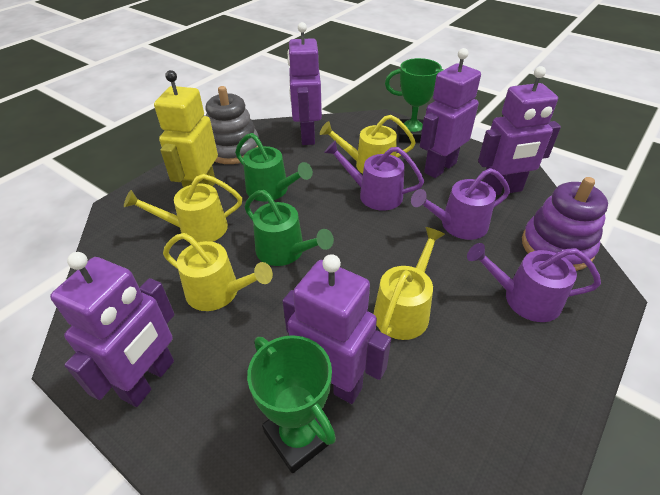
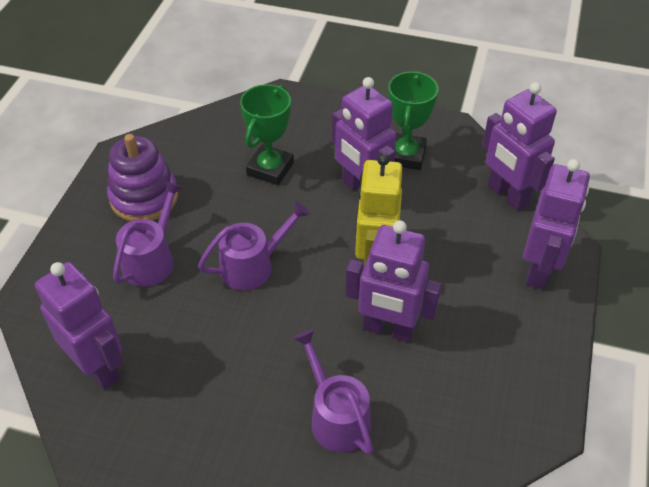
green watering can: [235,133,313,202] [244,190,334,266] = 2 -> none = 0
grey stacking toy: [205,86,259,164] = 1 -> none = 0
yellow watering can: [124,174,242,242] [163,233,273,311] [320,115,416,174] [374,227,445,340] = 4 -> none = 0

